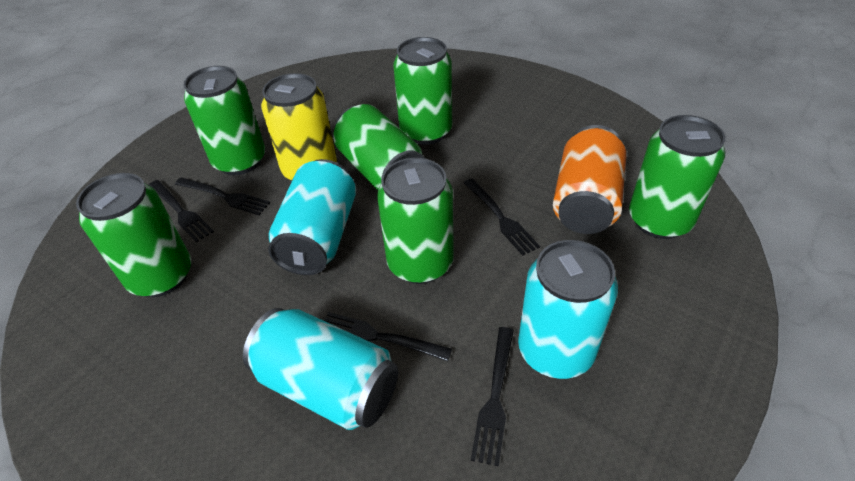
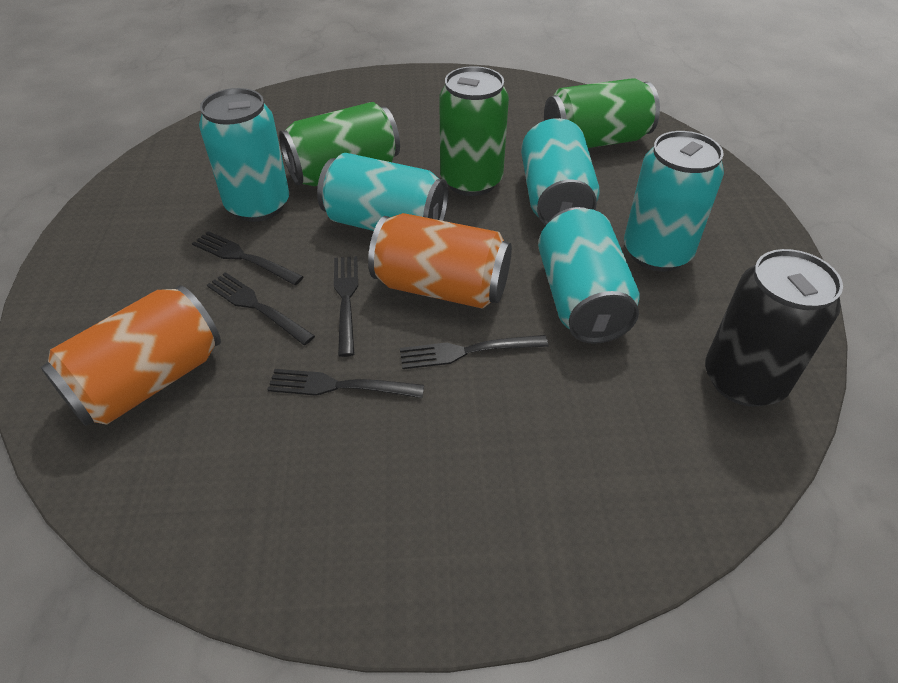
black can: none = 0 -> [705,249,843,407] = 1
green can: [76,173,191,297] [184,66,265,175] [333,104,425,190] [377,158,454,284] [393,37,452,145] [629,115,725,239] = 6 -> [279,102,400,187] [439,66,509,196] [544,78,660,148] = 3
orange can: [553,125,626,234] = 1 -> [41,285,221,426] [368,213,512,309] = 2
turquoise can: [243,308,398,430] [268,159,356,275] [518,240,618,379] = 3 -> [199,88,289,222] [317,153,448,231] [521,118,600,225] [538,207,639,344] [624,131,724,271] = 5
yellow can: [261,73,337,180] = 1 -> none = 0

